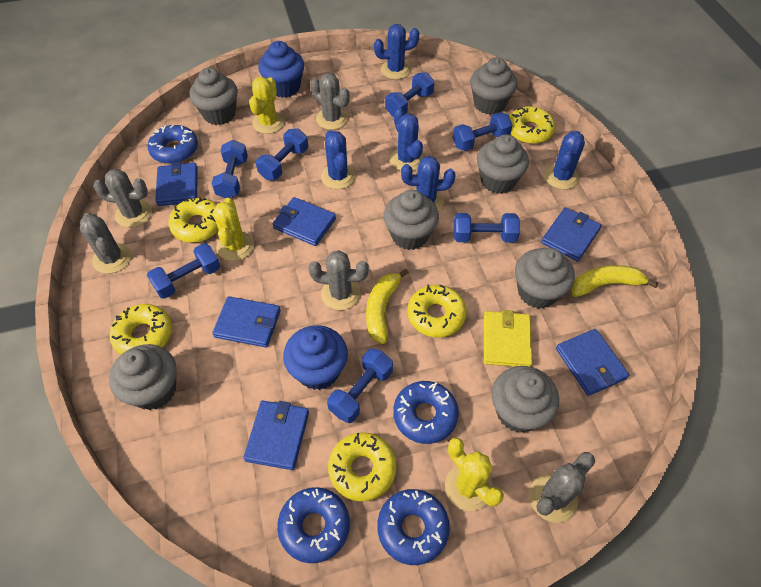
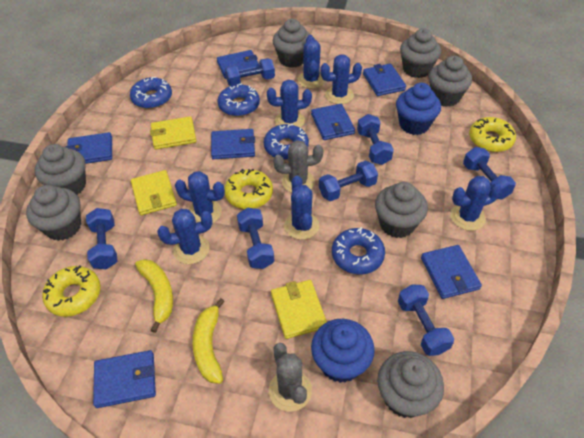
blue cactus: [321,130,356,189] [374,24,419,79] [390,107,424,171] [401,156,456,211] [544,131,585,189] = 5 -> [157,209,213,264] [175,171,225,223] [267,80,312,128] [284,176,319,240] [298,35,325,88] [320,54,362,104] [450,176,502,231] = 7
blue wallet: [155,162,198,206] [212,296,281,347] [243,400,309,470] [272,197,336,246] [541,207,602,262] [556,329,629,396] = 6 -> [66,132,112,164] [93,350,156,408] [211,129,255,159] [217,50,260,79] [311,104,355,140] [363,64,406,96] [421,245,482,299] = 7
grey cactus: [80,213,131,274] [93,169,152,228] [308,250,369,310] [310,73,350,130] [529,452,595,523] = 5 -> [269,343,312,412] [273,140,324,193] = 2
yellow cactus: [213,198,254,261] [249,77,285,134] [445,438,504,511] = 3 -> none = 0
yellow donut: [109,304,172,355] [168,197,219,243] [328,432,397,502] [407,285,467,338] [509,106,555,144] = 5 -> [42,265,101,317] [224,169,273,209] [469,117,516,152] = 3
yellow wallet: [484,310,532,367] = 1 -> [131,170,177,215] [150,116,196,150] [271,280,327,339] = 3

